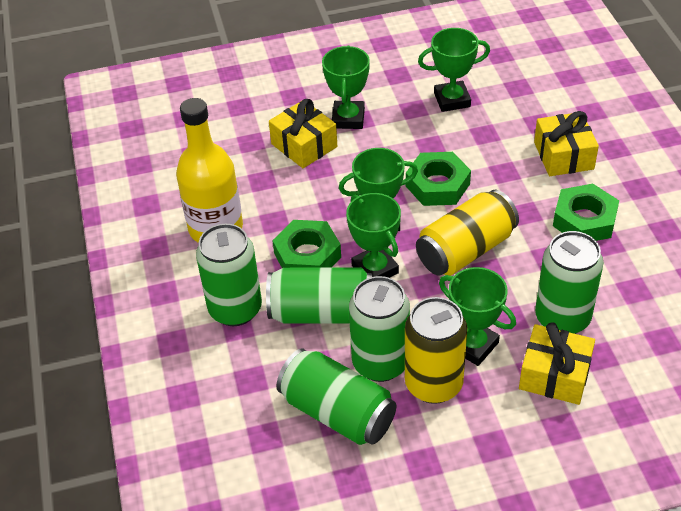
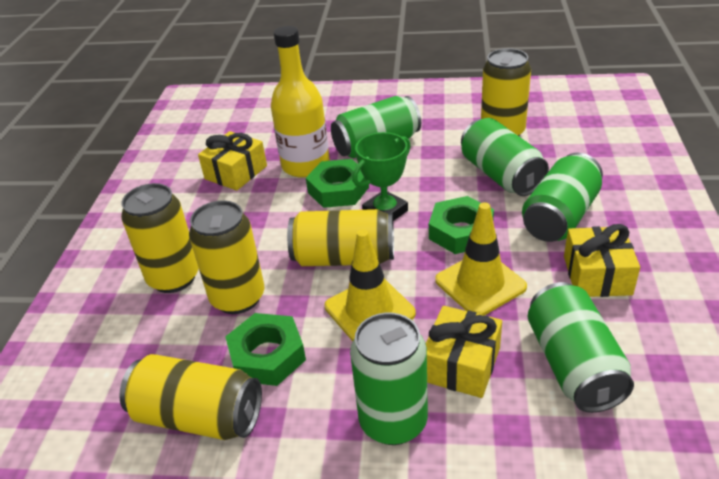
green trophy: [322,45,370,129] [339,148,418,231] [346,193,401,278] [418,28,490,112] [439,267,516,366] = 5 -> [352,132,411,221] = 1
yellow can: [405,297,467,404] [416,190,519,276] = 2 -> [119,354,262,440] [121,183,199,293] [189,200,264,314] [287,209,394,266] [481,48,531,136] = 5
yellow traffic cone: none = 0 -> [325,229,416,341] [435,202,527,315] = 2

